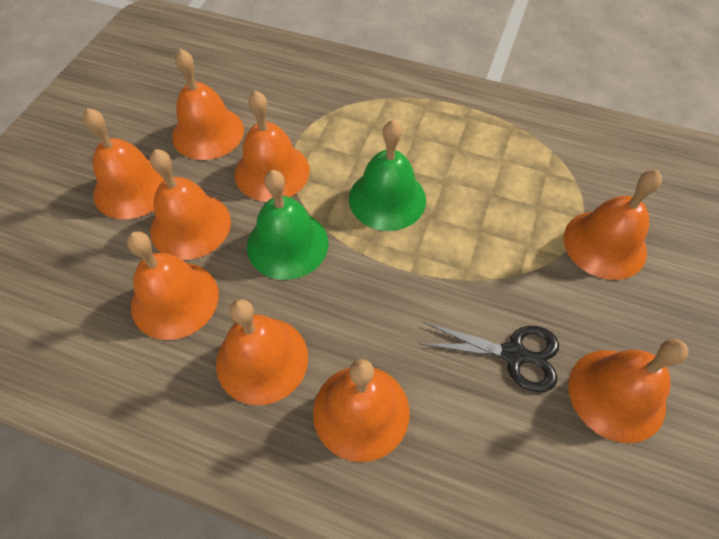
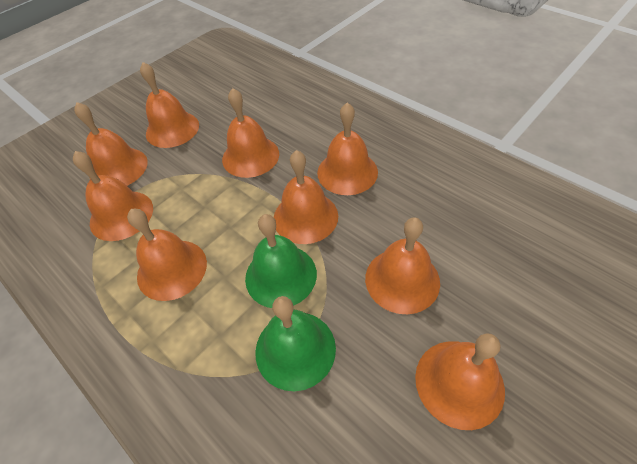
black scissors: [420,322,559,392] = 1 -> none = 0

